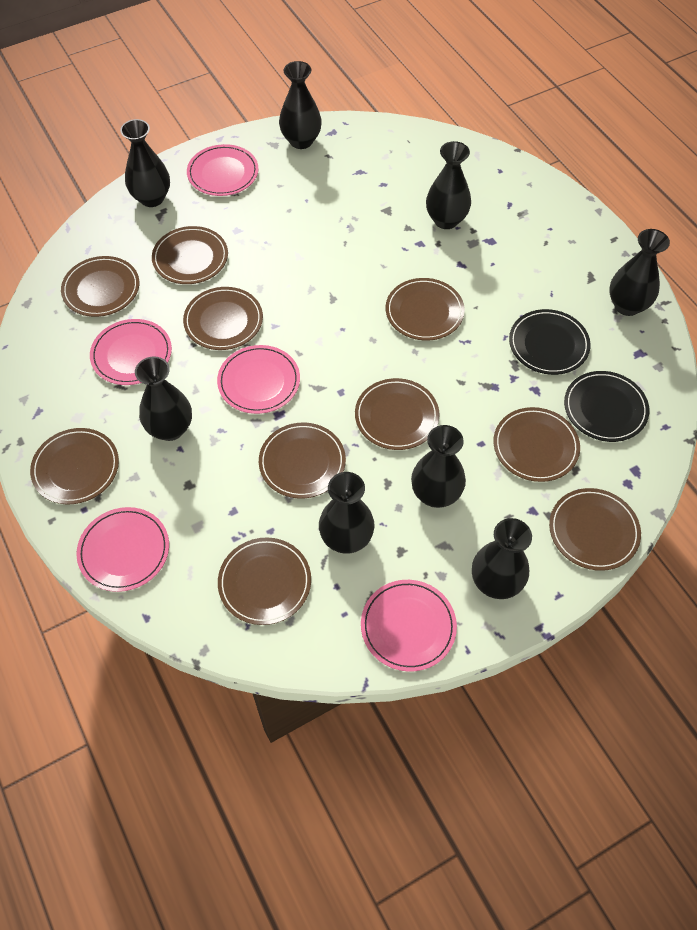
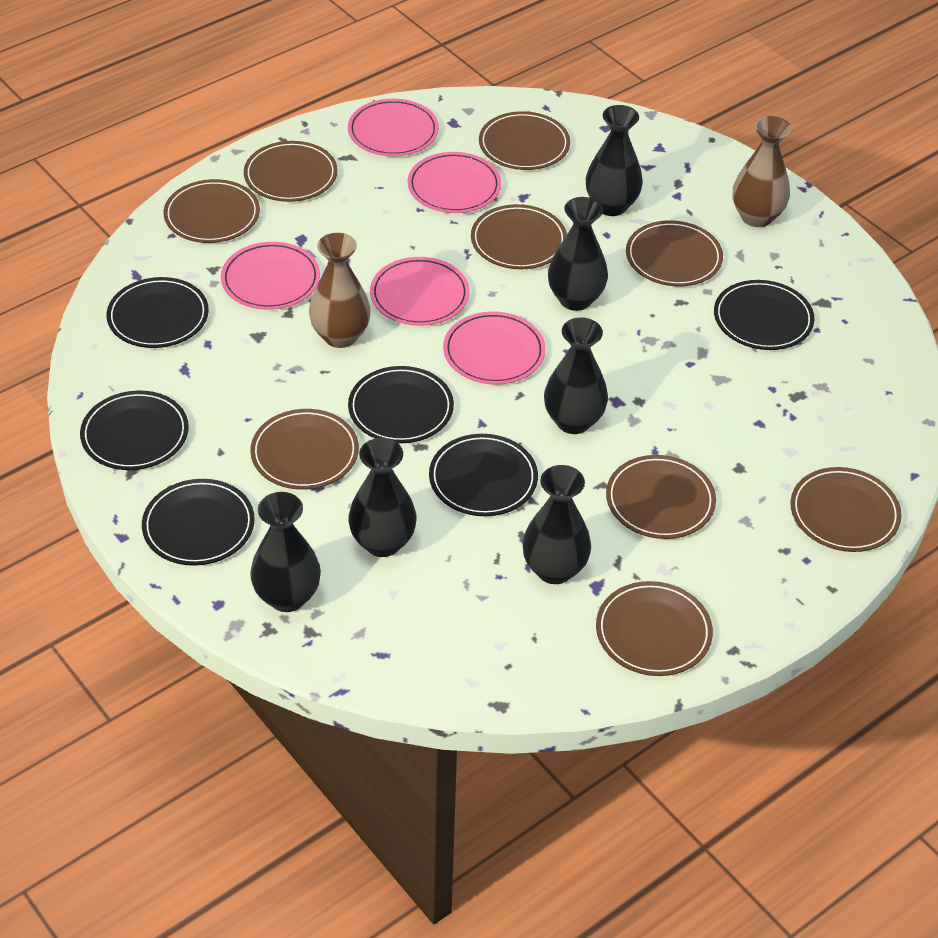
black plate: [509,309,591,375] [564,371,649,442] = 2 -> [80,390,189,470] [107,277,209,348] [142,479,255,566] [348,366,454,443] [429,434,538,516] [714,280,814,350] = 6
black vase: [120,119,170,207] [135,356,192,441] [279,61,322,149] [319,472,375,554] [411,425,466,508] [426,141,471,229] [472,518,532,599] [609,229,670,316] = 8 -> [250,492,321,612] [348,438,417,557] [522,465,591,584] [544,317,608,434] [548,197,608,311] [586,105,643,216] = 6
brown plate: [30,428,119,504] [61,256,139,317] [152,226,228,284] [183,287,263,350] [218,538,311,625] [259,423,346,499] [355,378,440,450] [386,278,465,341] [493,407,580,482] [549,488,641,571] = 10 -> [163,179,260,243] [244,141,337,202] [250,409,359,490] [471,204,567,269] [479,111,570,170] [596,581,713,676] [606,455,716,539] [626,220,723,286] [790,467,902,552] = 9
brown vase: none = 0 -> [309,233,371,348] [733,116,791,227] = 2

